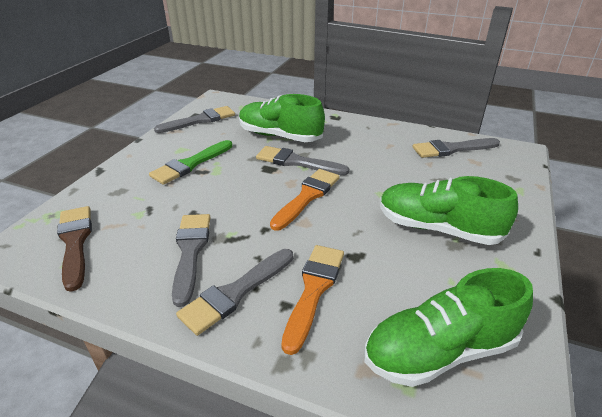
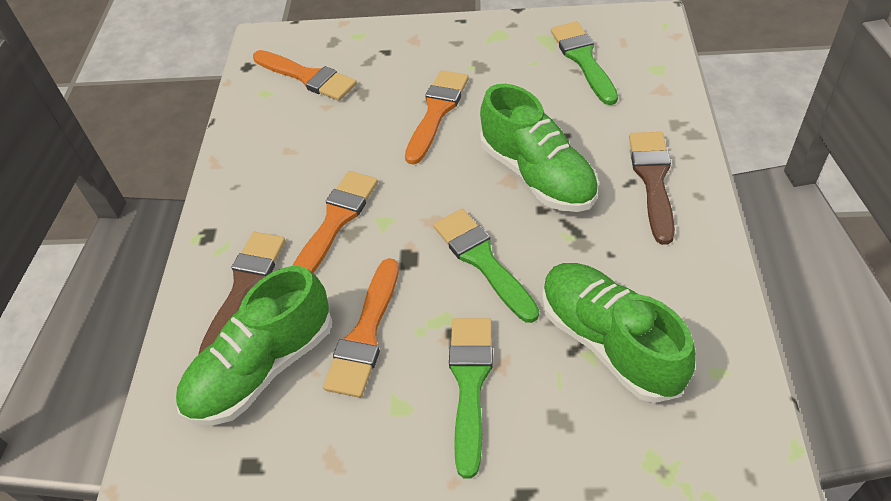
brown brush: [57,206,92,292] = 1 -> [199,232,286,354] [629,132,675,245] = 2
green brush: [149,140,232,185] = 1 -> [434,209,539,323] [449,318,493,479] [551,21,618,105] = 3
grey brush: [154,106,235,133] [172,214,211,307] [176,249,293,336] [256,146,349,175] [413,138,500,158] = 5 -> none = 0
orange brush: [270,169,340,231] [281,245,344,355] = 2 -> [253,50,357,101] [292,171,378,273] [323,258,399,398] [405,70,469,165] = 4

